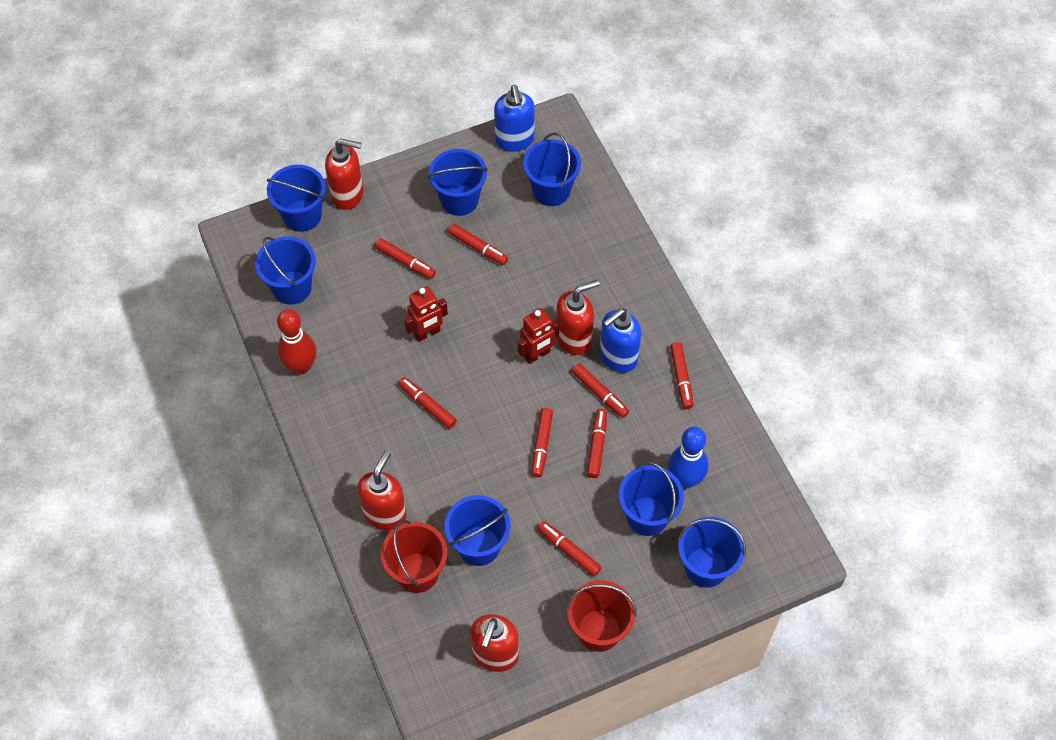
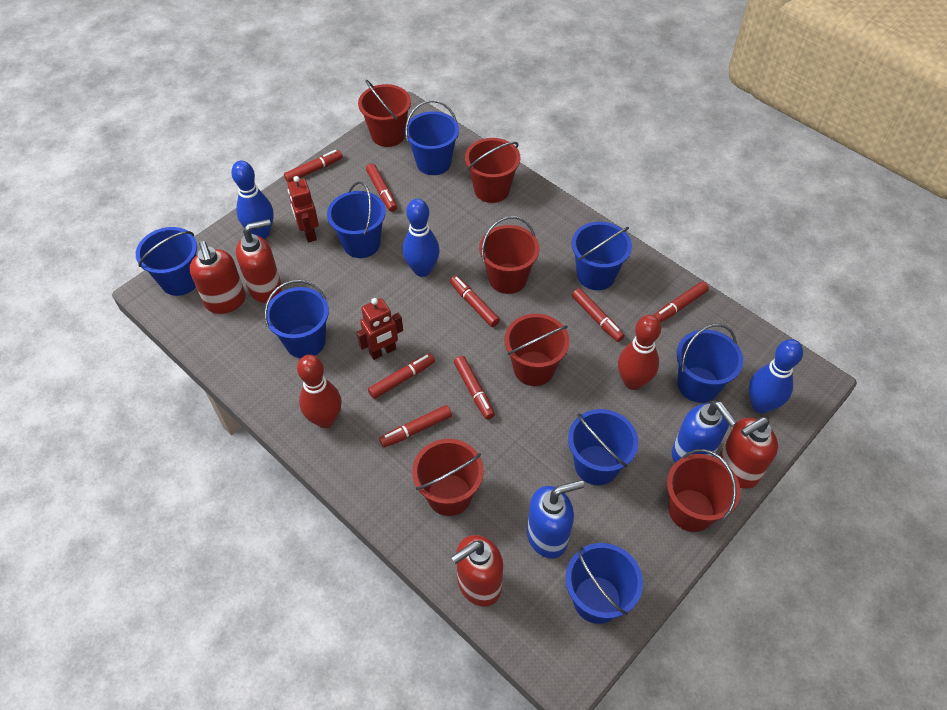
blue bowling pin: [668,427,708,489] = 1 -> [231,161,274,239] [403,199,439,277] [749,339,803,413] = 3
blue bucket: [255,237,316,304] [267,165,326,232] [428,149,488,216] [444,495,511,566] [523,133,581,206] [619,462,684,536] [678,517,746,588] = 7 -> [136,227,197,296] [264,280,329,358] [327,181,386,258] [405,100,459,175] [566,543,643,624] [568,409,638,485] [572,222,632,290] [676,324,743,403] = 8
red bowling pin: [277,309,316,375] = 1 -> [297,355,342,428] [618,315,661,390] = 2
red bucket: [381,520,447,593] [566,580,637,652] = 2 -> [358,80,411,147] [412,439,484,516] [465,138,521,203] [479,216,540,294] [504,314,569,386] [667,449,740,532] = 6

